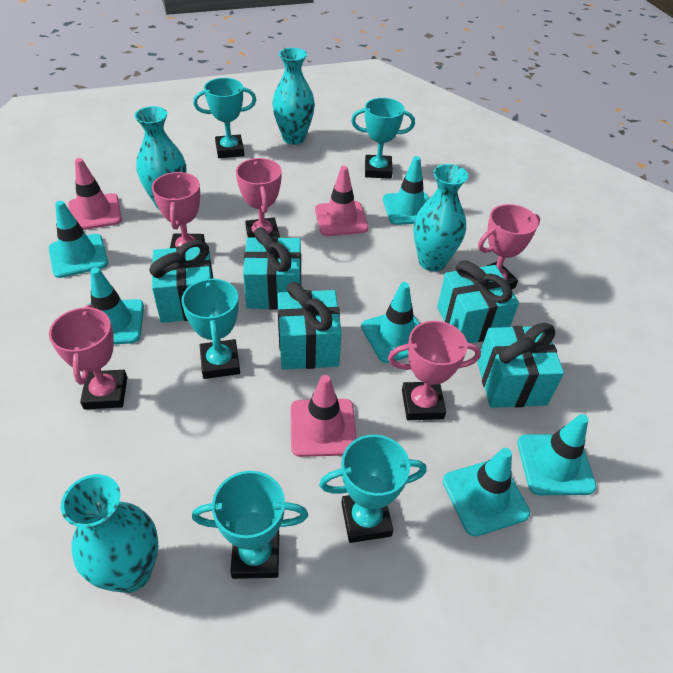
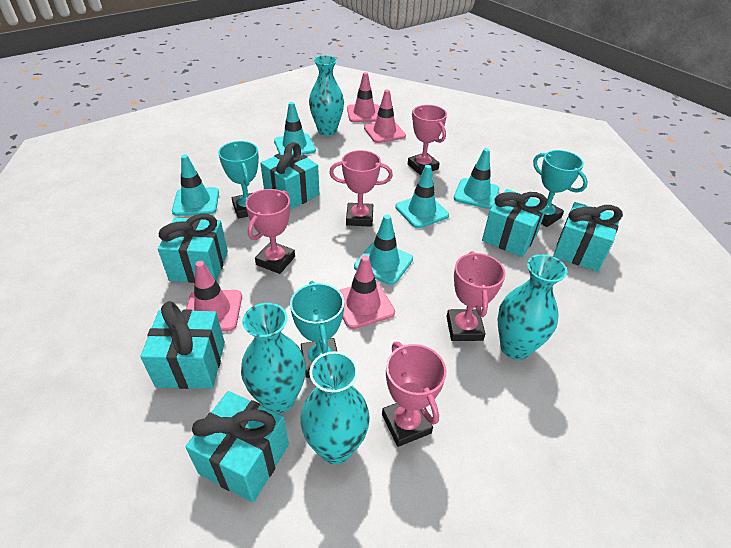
pink traffic cone: [68,158,122,230] [290,375,357,457] [315,166,368,236] = 3 -> [186,261,242,332] [339,255,395,329] [347,72,379,122] [364,90,406,143] = 4
turquoise gift: [149,240,214,323] [243,227,301,310] [278,282,342,370] [437,260,519,343] [477,323,564,408] = 5 -> [140,301,225,389] [158,214,228,283] [186,391,289,502] [260,142,319,210] [482,189,548,257] [553,202,623,272] = 6
turquoise traffic cone: [49,201,108,278] [89,267,144,345] [361,282,420,363] [383,156,429,225] [443,448,530,536] [517,414,597,495] = 6 -> [172,155,219,216] [274,102,316,155] [354,214,413,285] [395,165,449,228] [454,148,499,209] = 5
turquoise trophy: [182,277,240,379] [192,471,308,579] [193,78,256,158] [319,435,427,543] [351,98,415,179] = 5 -> [218,141,259,219] [290,281,344,378] [533,150,588,227] = 3

